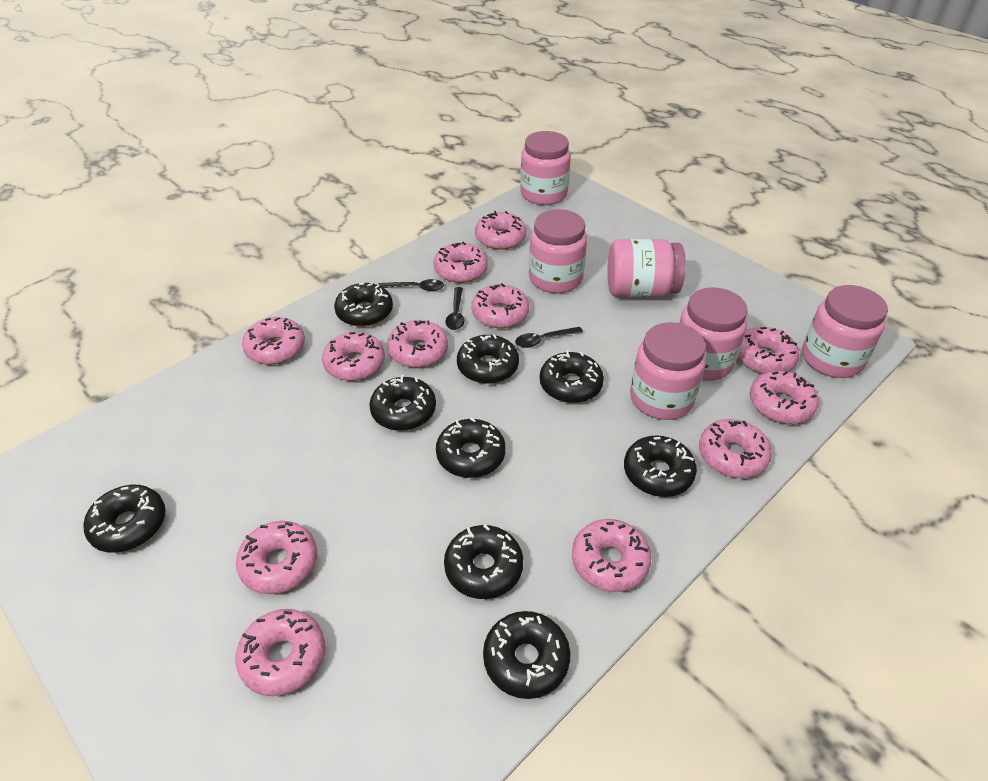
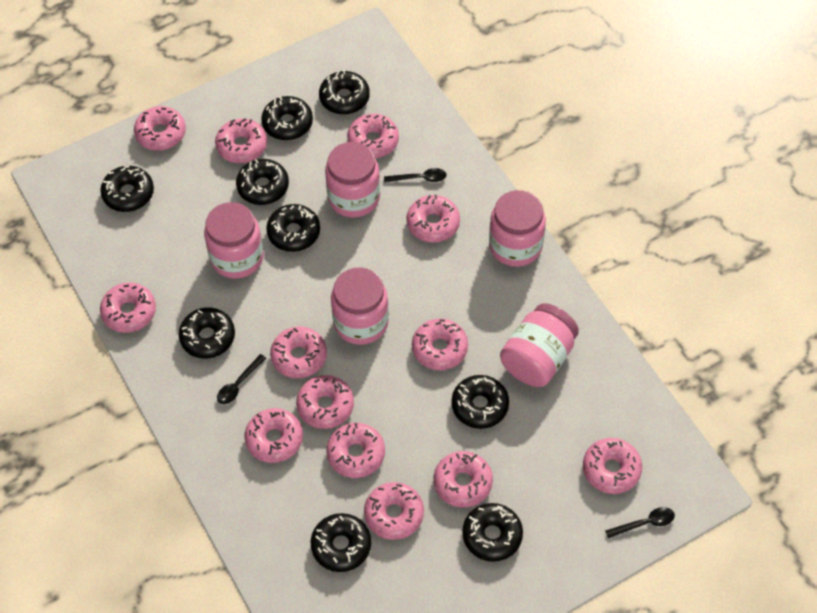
pink donut: [235,609,325,696] [236,521,317,594] [242,317,305,364] [322,332,385,381] [387,320,448,367] [433,242,488,283] [471,283,529,328] [475,211,526,250] [572,519,652,592] [699,419,772,478] [738,327,800,374] [750,371,819,424] = 12 -> [100,283,156,333] [134,106,186,151] [215,118,267,163] [245,408,303,463] [270,326,327,378] [296,375,354,429] [326,423,385,478] [347,114,399,158] [364,482,424,540] [407,195,460,243] [412,318,468,370] [434,451,493,508] [583,438,642,494] = 13
pink jar: [520,131,571,205] [529,209,587,293] [607,239,686,297] [630,322,706,420] [679,287,748,381] [802,285,888,378] = 6 -> [204,202,264,279] [325,142,380,218] [331,267,389,345] [489,190,546,267] [500,303,579,387] = 5

